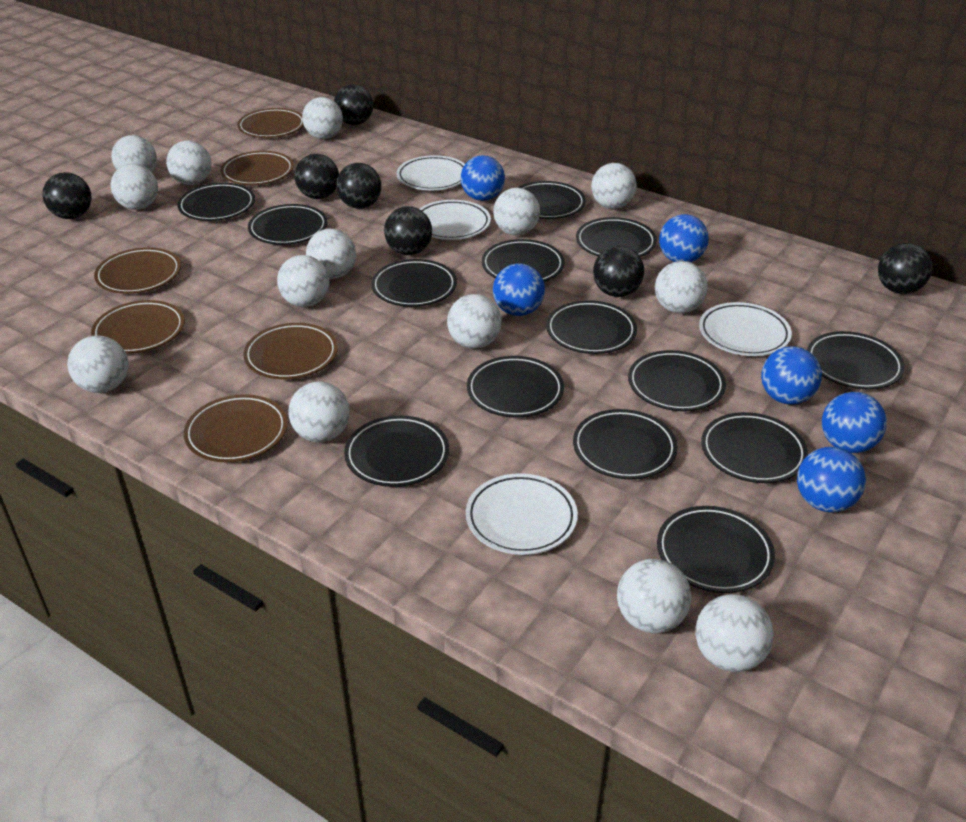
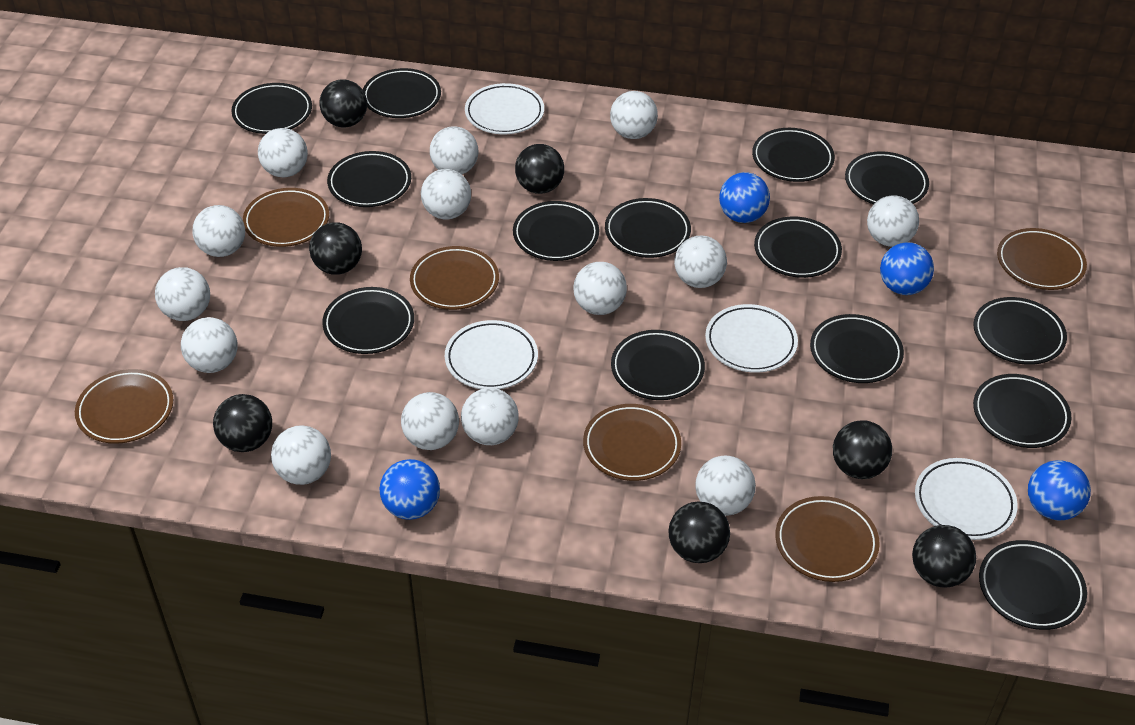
blue ball: [460,155,505,201] [493,263,545,316] [659,214,709,262] [761,346,822,405] [797,447,866,512] [822,392,887,453] = 6 -> [380,459,440,520] [719,172,770,223] [880,242,934,295] [1028,460,1091,520] = 4

